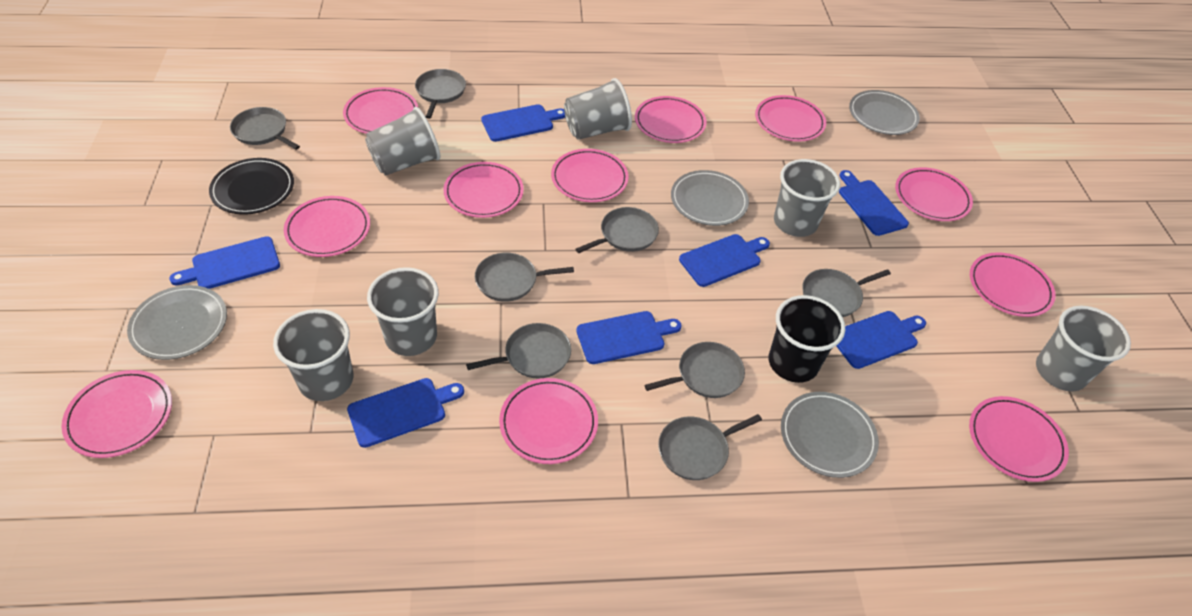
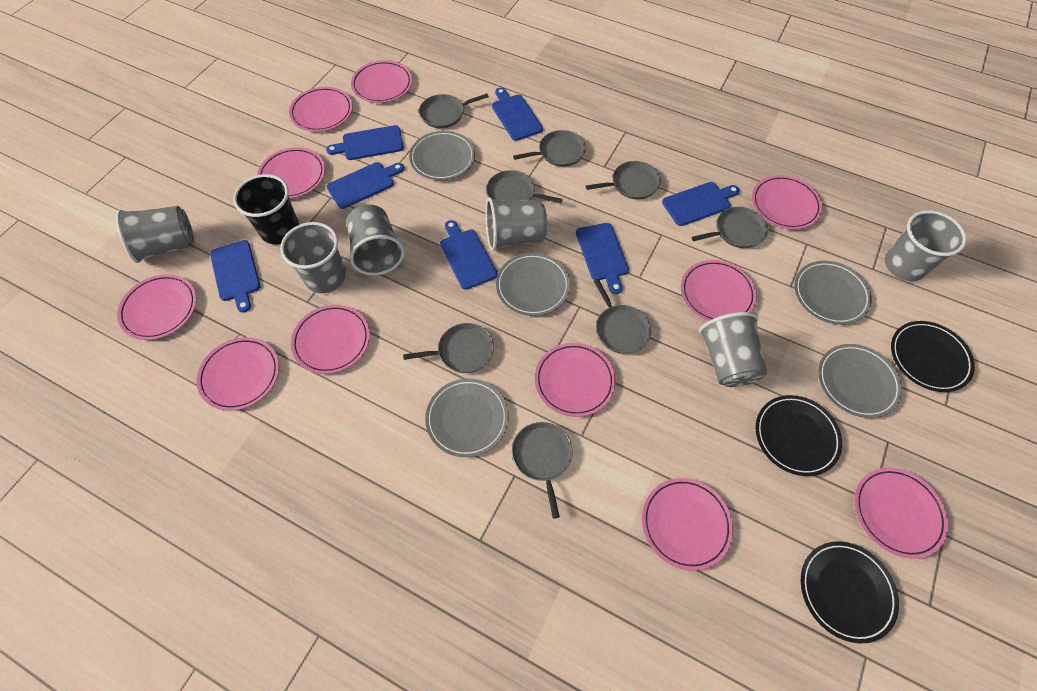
black plate: [209,158,294,215] = 1 -> [755,395,842,476] [801,541,899,643] [891,321,975,392] = 3
grey plate: [127,285,227,360] [671,170,749,226] [781,392,879,478] [849,90,920,135] = 4 -> [409,131,475,180] [425,379,509,457] [496,253,570,316] [794,261,872,325] [818,344,902,418] = 5

